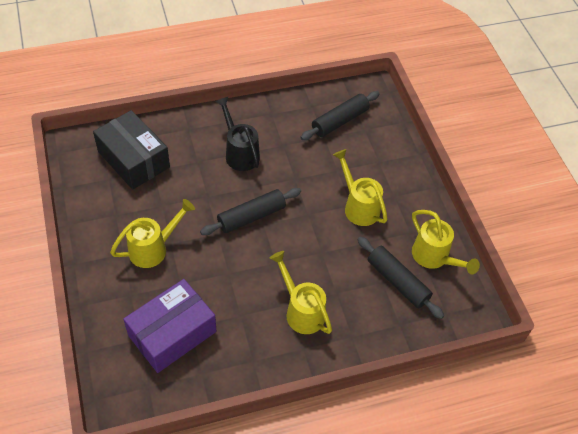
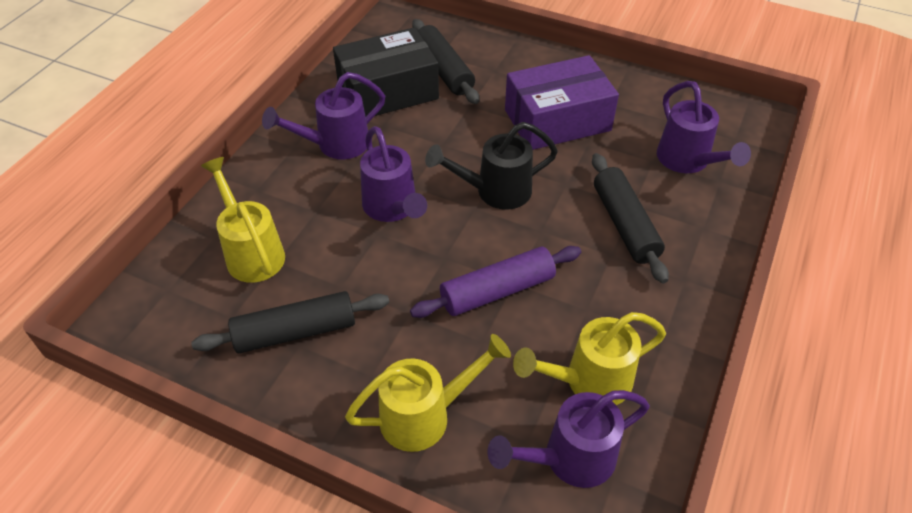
purple rolling pin: none = 0 -> [410,246,581,318] = 1
purple watering can: none = 0 -> [262,72,385,159] [360,126,427,222] [487,390,650,488] [657,81,751,173] = 4
yellow watering can: [110,199,195,268] [270,251,332,334] [333,149,388,226] [412,210,480,274] = 4 -> [201,157,285,283] [345,334,511,452] [513,312,666,405] = 3

